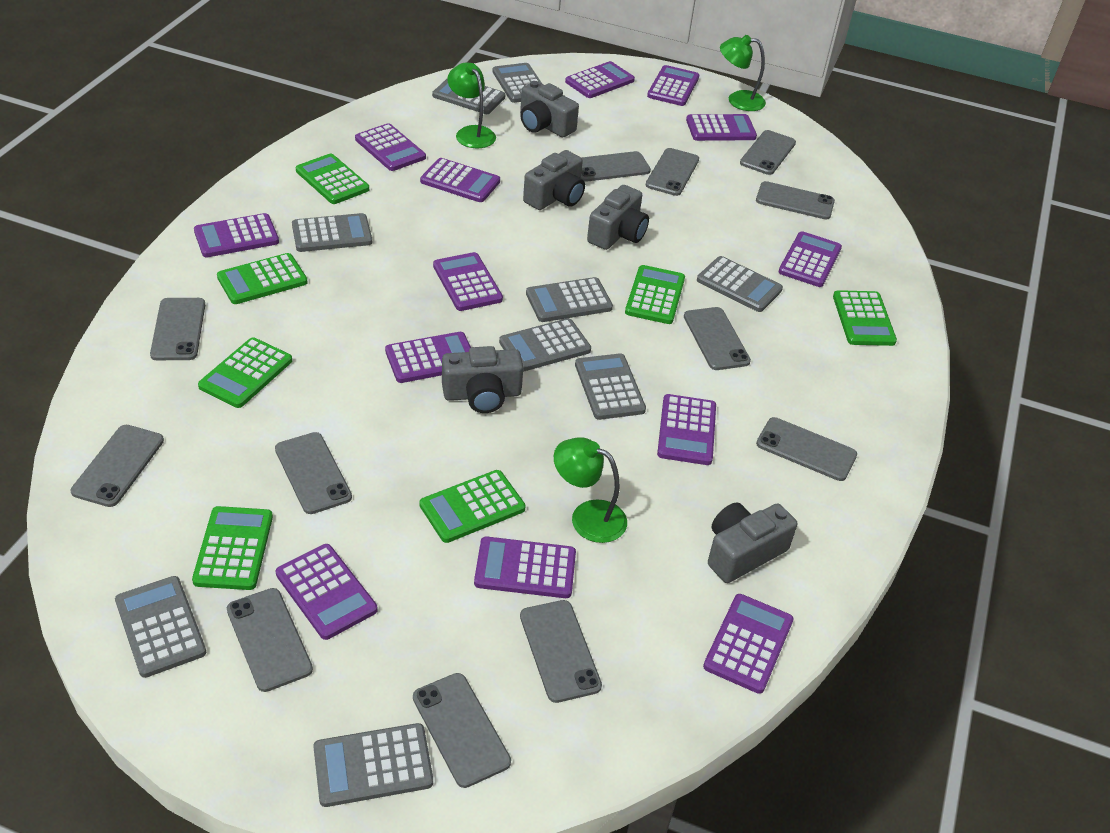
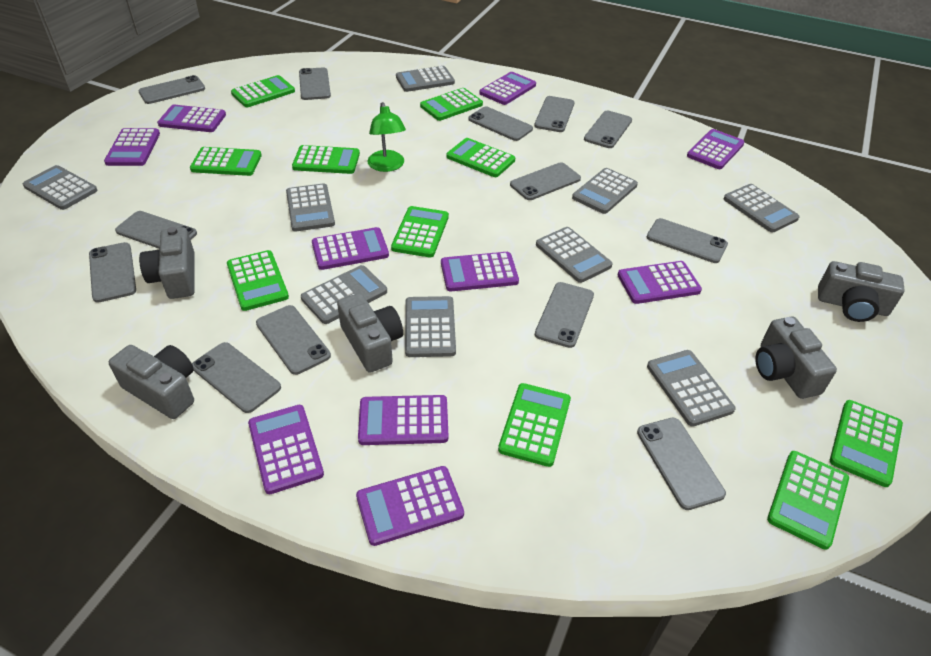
green calculator: [192,506,273,590] [198,337,292,408] [217,253,308,304] [296,154,369,204] [420,470,526,543] [625,265,685,324] [833,290,897,346] = 7 -> [190,147,262,176] [227,250,289,311] [231,75,295,107] [292,145,360,174] [391,206,449,257] [420,88,483,121] [446,138,515,177] [498,383,571,467] [767,451,849,550] [830,400,903,487] = 10
green lamp: [447,62,496,148] [554,437,627,543] [720,35,766,111] = 3 -> [367,102,406,172] = 1
grey phone: [71,425,164,507] [150,298,205,360] [227,588,313,692] [275,432,352,514] [413,673,511,788] [520,600,602,703] [581,151,651,182] [645,148,699,196] [684,307,751,370] [740,130,796,175] [756,181,835,219] [756,417,857,481] = 12 -> [89,242,136,303] [115,211,197,249] [138,75,205,104] [192,342,281,413] [256,305,331,375] [299,67,331,100] [468,106,533,141] [510,162,581,200] [534,96,574,132] [535,282,594,348] [584,110,632,148] [637,418,726,510] [647,218,728,263] = 13
purple calculator: [194,213,279,257] [276,544,378,640] [355,123,426,171] [385,332,471,383] [420,158,500,202] [433,252,503,311] [474,537,576,598] [565,61,635,98] [647,65,699,106] [657,394,716,465] [686,114,757,141] [703,594,794,694] [779,231,842,287] = 13 -> [104,128,160,166] [157,105,226,132] [248,405,324,494] [312,227,389,270] [356,466,464,546] [358,395,448,445] [441,252,519,291] [479,72,536,105] [618,261,702,304] [687,129,745,169] = 10

